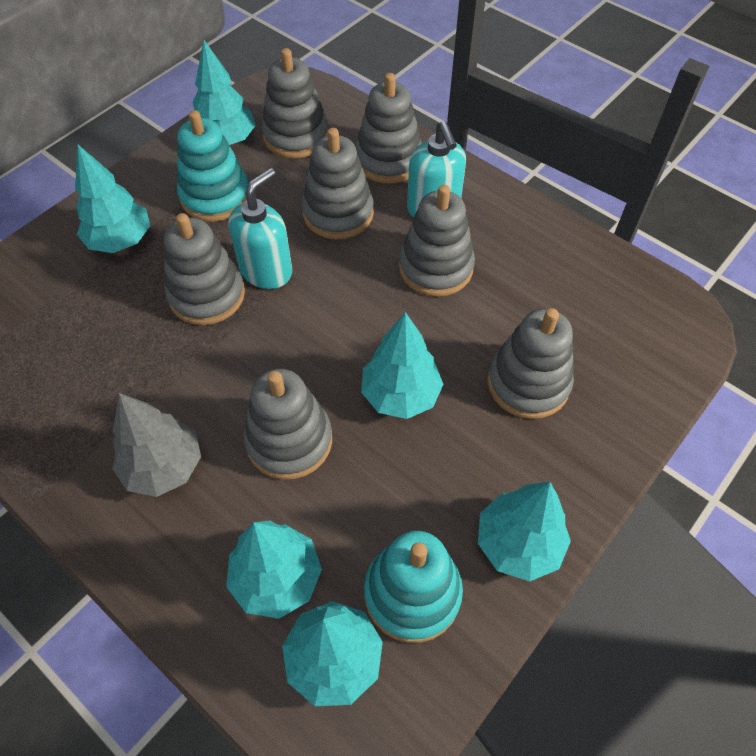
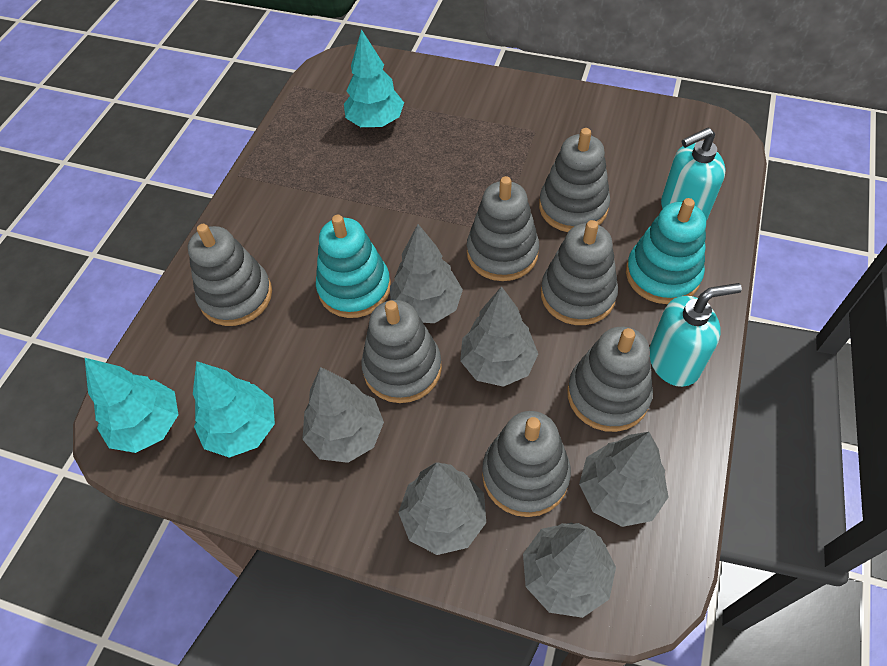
grey tree: [112,393,201,497] = 1 -> [302,367,384,463] [390,224,463,323] [398,462,486,555] [460,286,538,387] [523,523,616,618] [579,432,668,527] = 6
turquoise tree: [75,145,150,253] [192,40,256,145] [226,521,322,619] [282,601,383,706] [361,312,444,419] [478,482,571,581] = 6 -> [85,358,178,453] [193,361,275,458] [344,29,404,127] = 3

